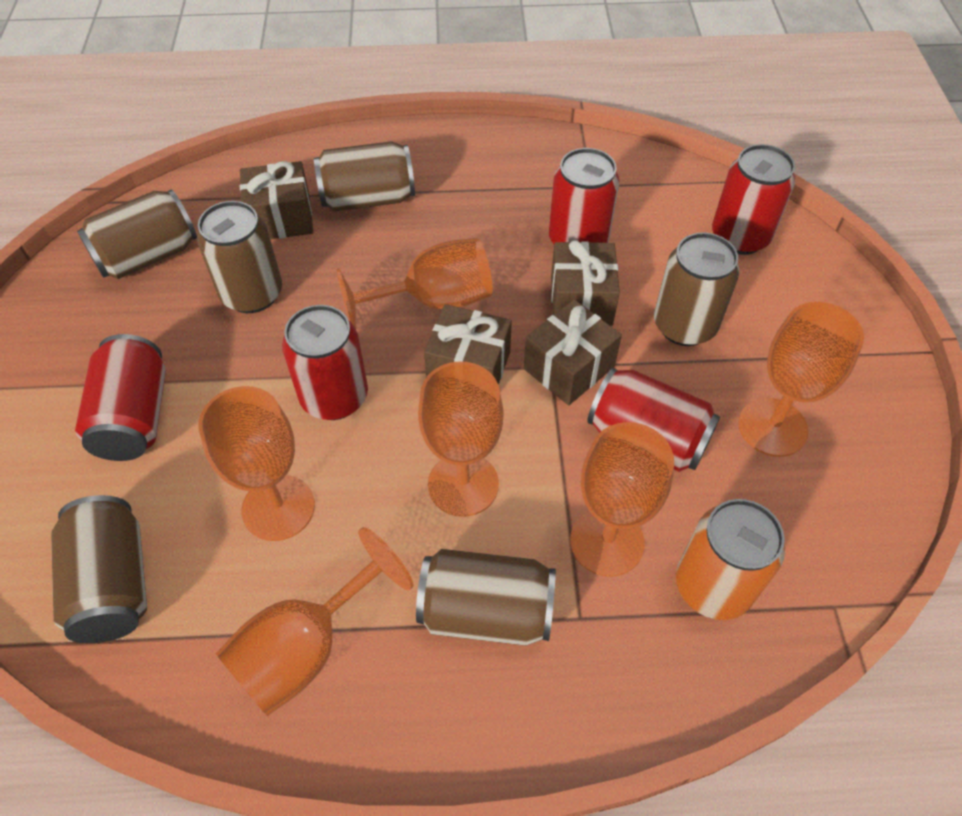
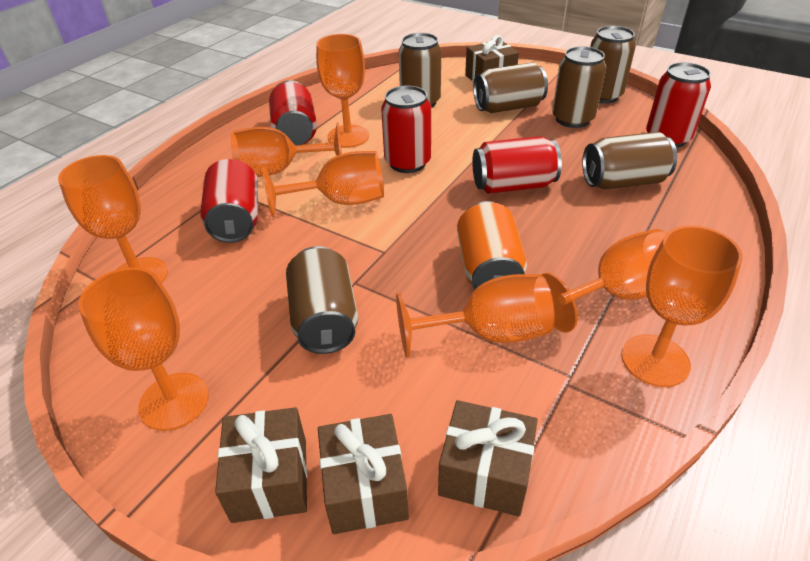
orange goblet: [198,386,315,541] [215,527,414,716] [336,238,492,328] [418,361,503,517] [570,422,674,577] [738,302,864,457] = 6 -> [58,155,168,283] [78,267,209,431] [231,122,342,177] [262,151,384,217] [316,34,369,148] [396,274,555,358] [541,229,668,333] [621,225,743,387] = 8

